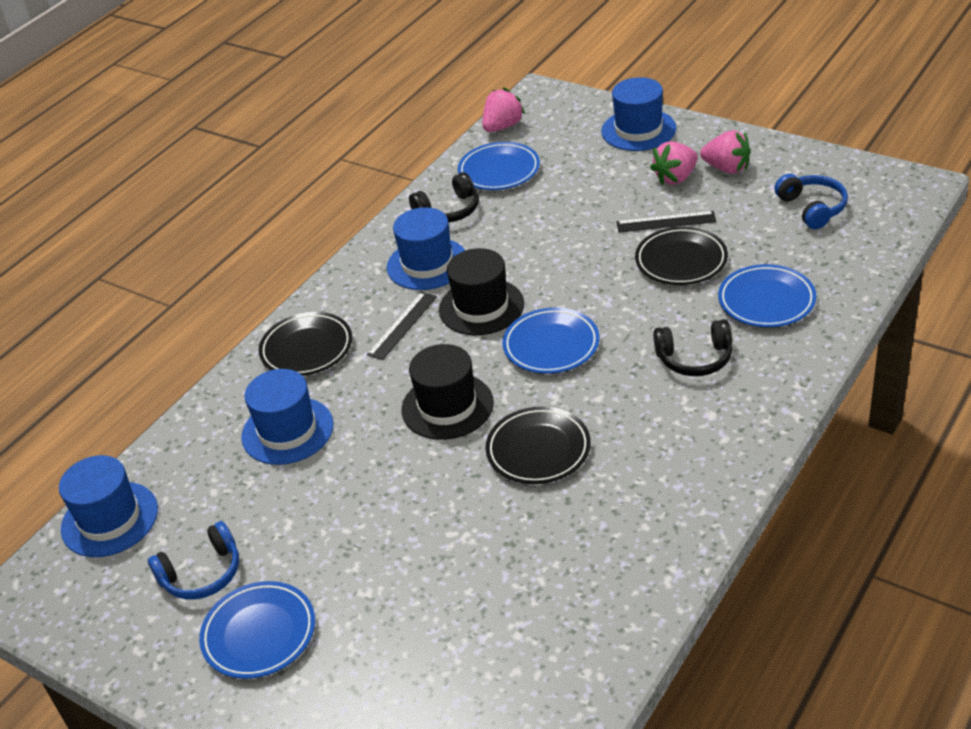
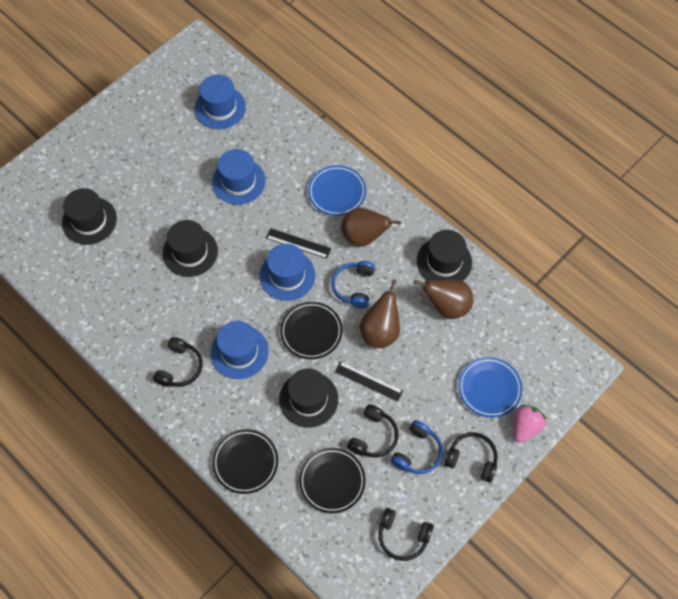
black hat: [401,344,494,440] [439,248,524,335] = 2 -> [62,188,117,245] [163,220,218,277] [279,369,338,428] [417,230,472,281] = 4
black headphones: [409,172,479,222] [653,319,732,376] = 2 -> [153,337,203,387] [347,405,399,458] [379,508,434,561] [444,432,498,482] = 4
blue plate: [199,581,315,679] [458,142,540,190] [502,307,599,374] [718,264,816,327] = 4 -> [308,165,366,216] [458,357,522,418] = 2
brown pear: none = 0 -> [341,207,401,247] [359,279,400,348] [414,279,473,319] = 3
pink strawberry: [482,87,525,132] [650,141,698,185] [700,130,751,174] = 3 -> [513,404,547,443] = 1

